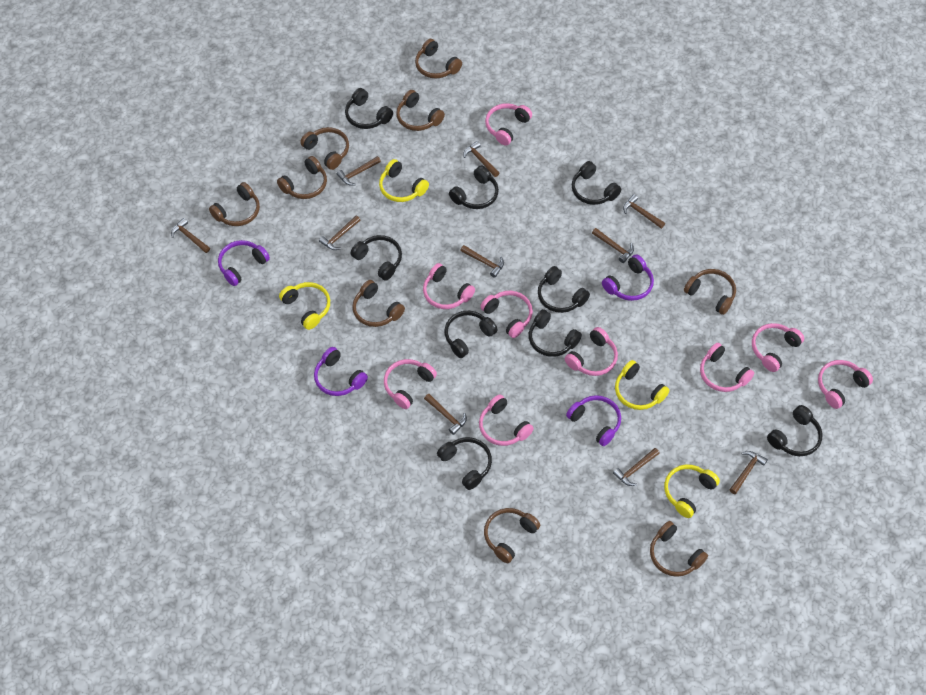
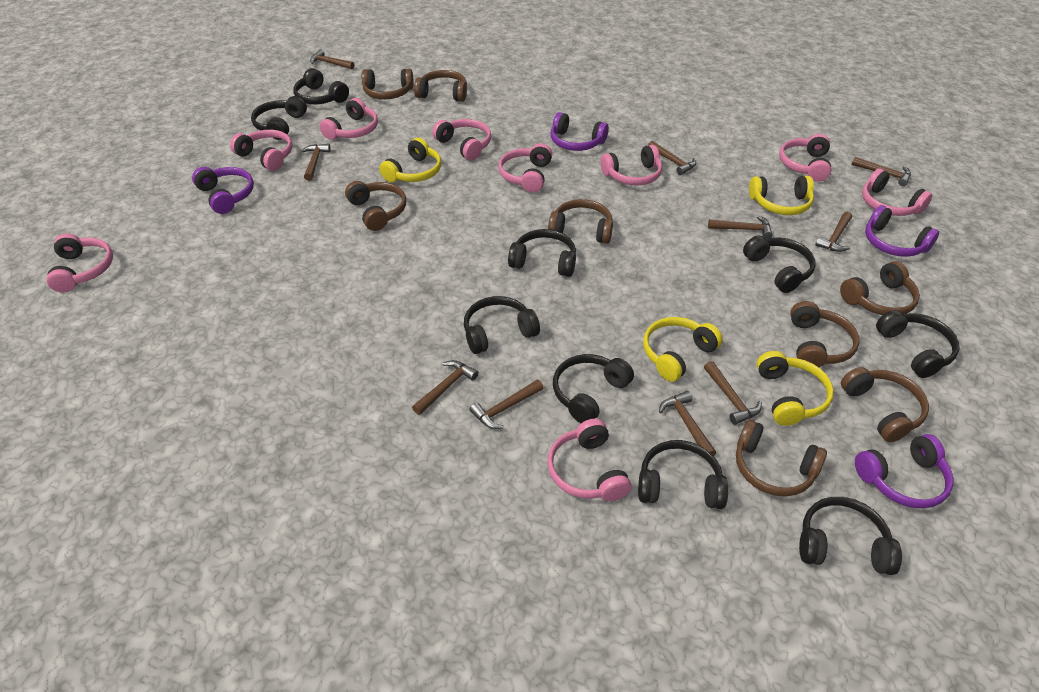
brown headphones: [209,182,260,226] [277,156,327,199] [300,127,349,170] [352,280,405,327] [396,90,445,131] [415,39,462,79] [484,508,540,563] [650,521,708,577] [684,269,736,315] = 9 -> [345,181,406,231] [362,69,413,99] [414,70,467,102] [548,199,613,244] [736,420,827,496] [790,301,859,367] [840,261,920,315] [841,367,929,442] = 8

